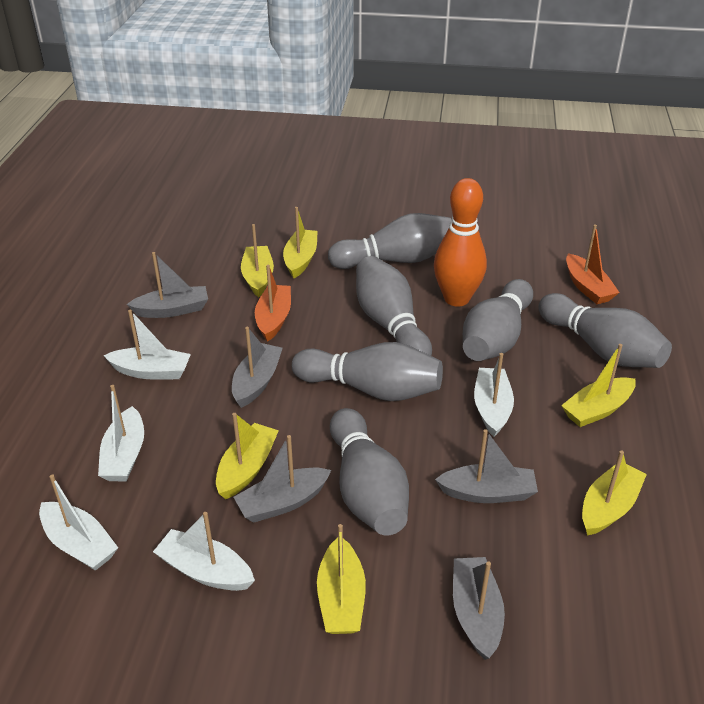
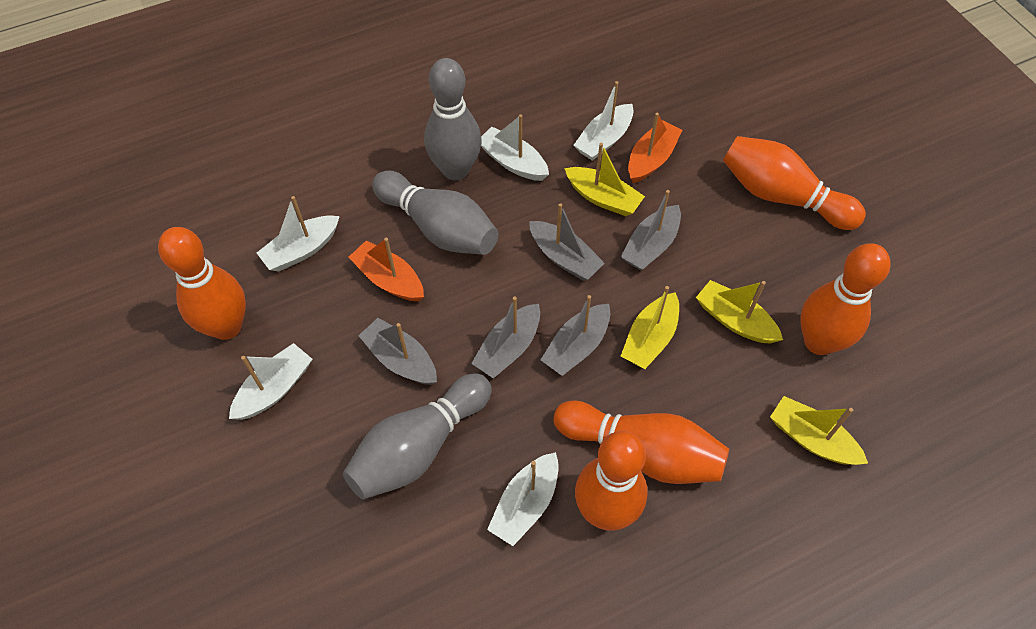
grey bowling pin: [292,342,443,401] [328,213,452,269] [330,408,409,536] [356,256,432,356] [463,279,533,361] [539,293,672,368] = 6 -> [343,374,492,499] [372,171,498,255] [424,58,481,180] = 3
orange bowling pin: [434,178,487,307] = 1 -> [158,227,246,340] [554,401,729,484] [575,431,648,531] [723,136,866,230] [800,243,890,355] = 5
yellow boat: [216,413,279,499] [241,224,274,297] [283,207,318,278] [317,524,366,634] [561,344,636,427] [582,450,647,535] = 6 -> [564,143,645,216] [621,286,679,369] [696,280,783,343] [770,396,868,465] = 4

